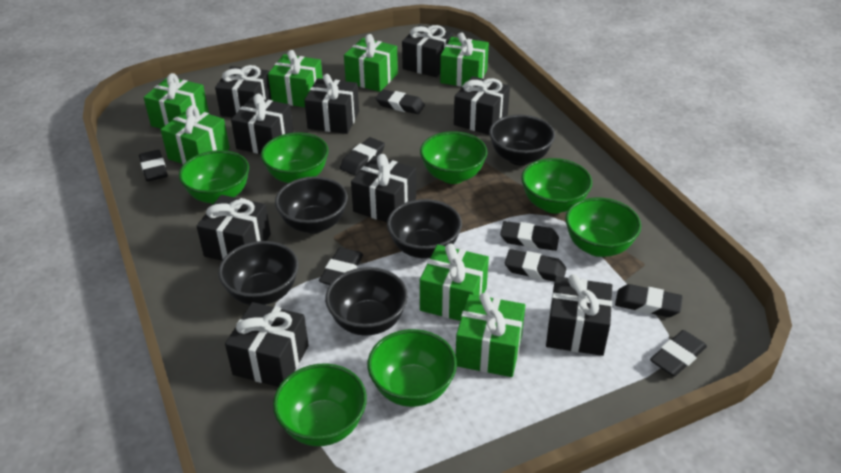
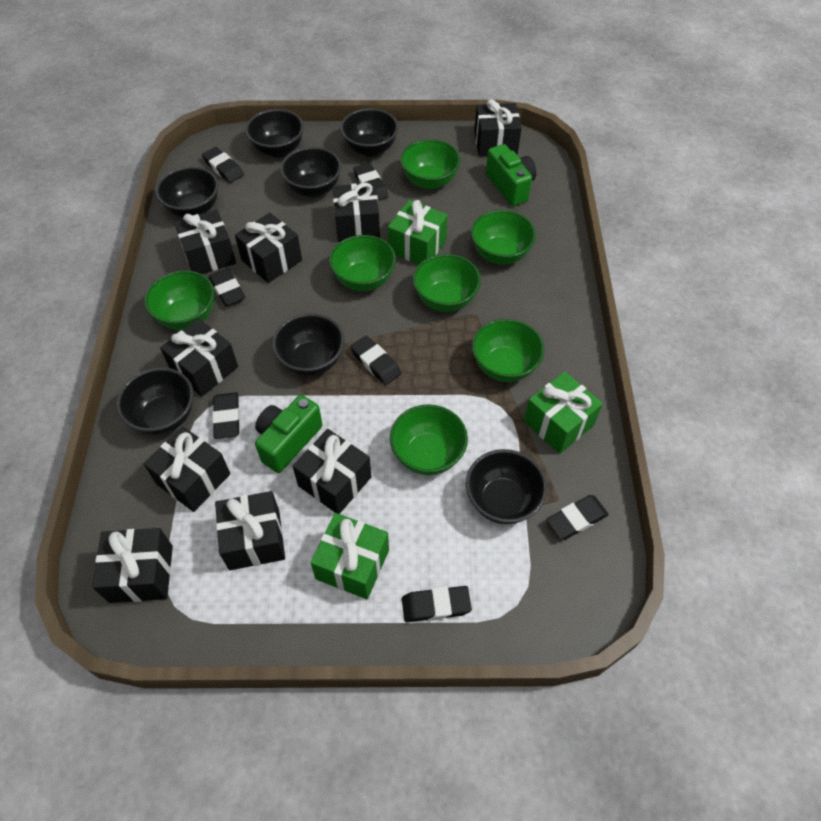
black bowl: [218,241,299,305] [275,176,348,234] [325,267,408,336] [387,199,462,259] [489,114,555,165] = 5 -> [117,368,194,435] [156,166,219,217] [245,109,304,158] [272,313,345,376] [280,147,341,197] [340,108,399,157] [466,449,547,524] = 7
black eraser: [139,150,168,182] [319,247,363,285] [340,137,385,175] [376,89,425,114] [500,221,559,251] [505,249,566,281] [615,284,683,317] [650,330,707,376] = 8 -> [202,147,244,183] [209,268,245,306] [212,392,240,439] [350,336,401,385] [353,163,388,201] [402,586,472,622] [546,495,609,540] = 7
green camera: none = 0 -> [255,395,323,473] [486,144,536,206] = 2
green gift: [144,73,209,129] [161,105,230,164] [268,50,323,107] [344,34,398,92] [420,243,489,321] [440,32,489,87] [456,293,526,377] = 7 -> [311,513,389,599] [388,200,448,265] [524,371,603,454] = 3

